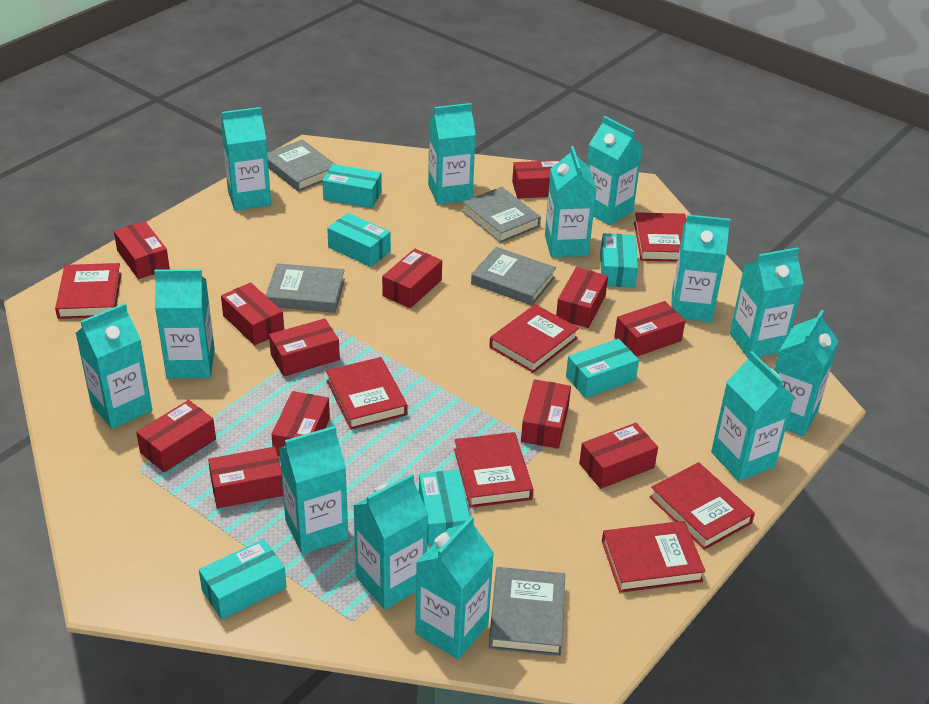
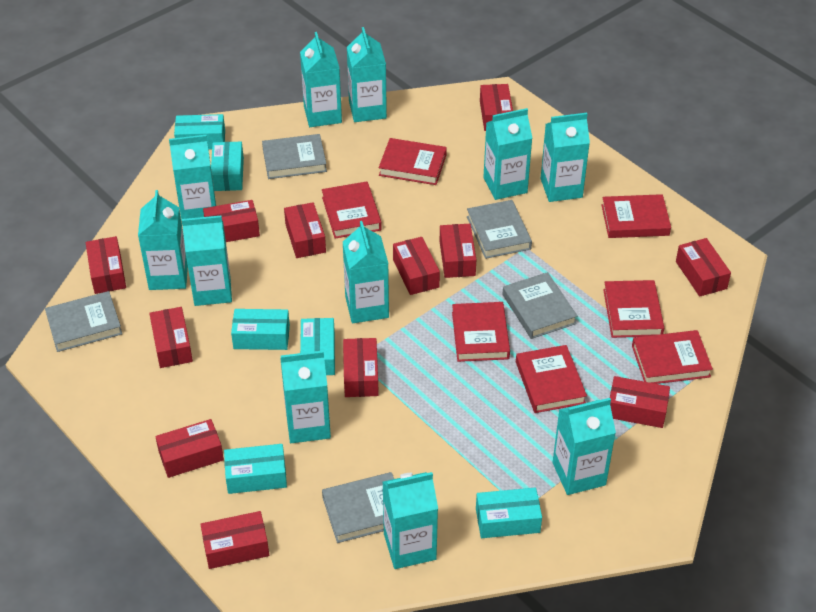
turquoise carton: [76,303,152,429] [154,269,215,378] [221,107,271,211] [279,426,348,554] [353,474,429,609] [416,516,494,659] [428,103,476,205] [545,146,596,257] [587,116,643,225] [671,214,730,322] [711,351,794,481] [730,247,804,358] [774,310,839,436] = 13 -> [138,190,188,290] [169,135,216,220] [182,216,232,306] [280,351,331,443] [300,32,342,127] [343,221,389,323] [347,27,387,122] [382,472,438,569] [483,108,532,200] [541,113,590,202] [552,398,616,495] = 11

